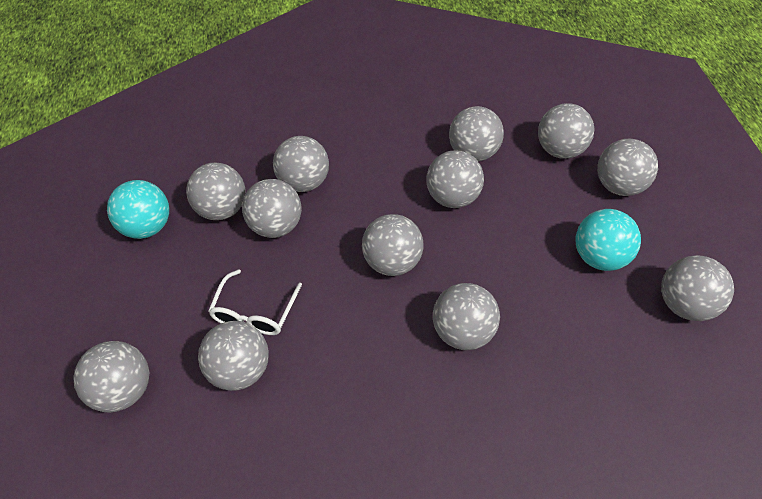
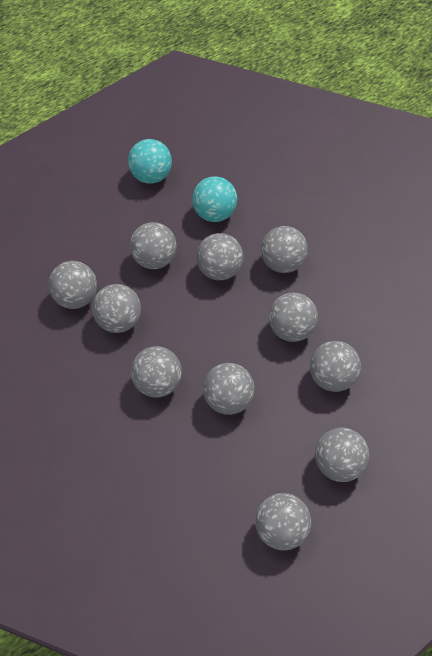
grey ball: [74,341,149,413] [186,163,246,220] [198,321,269,391] [242,179,302,238] [273,136,329,192] [362,214,424,276] [426,150,484,208] [433,283,500,350] [449,106,504,161] [538,103,594,159] [597,139,658,196] [661,255,734,321] = 12 -> [48,261,97,309] [92,284,141,333] [130,222,177,269] [131,346,182,398] [196,233,243,280] [203,363,254,415] [255,493,311,551] [261,226,308,273] [269,293,318,342] [310,341,361,392] [315,428,369,482] = 11
white glasses: [208,269,302,335] = 1 -> none = 0

